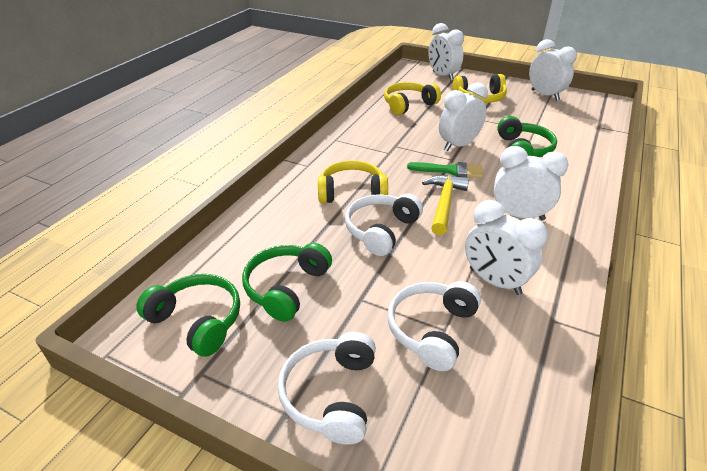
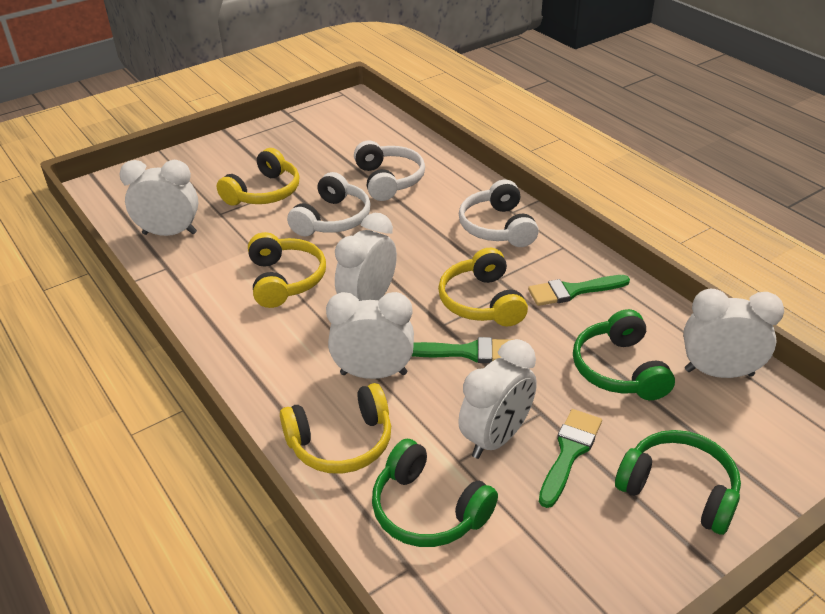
green brush: [407,162,483,178] = 1 -> [412,337,513,363] [528,275,630,306] [539,409,602,508] = 3
yellow hammer: [422,175,469,235] = 1 -> none = 0
yellow headphones: [318,160,388,203] [384,82,441,115] [453,74,507,103] = 3 -> [217,148,299,206] [248,232,326,308] [280,383,391,474] [438,248,528,327] = 4

